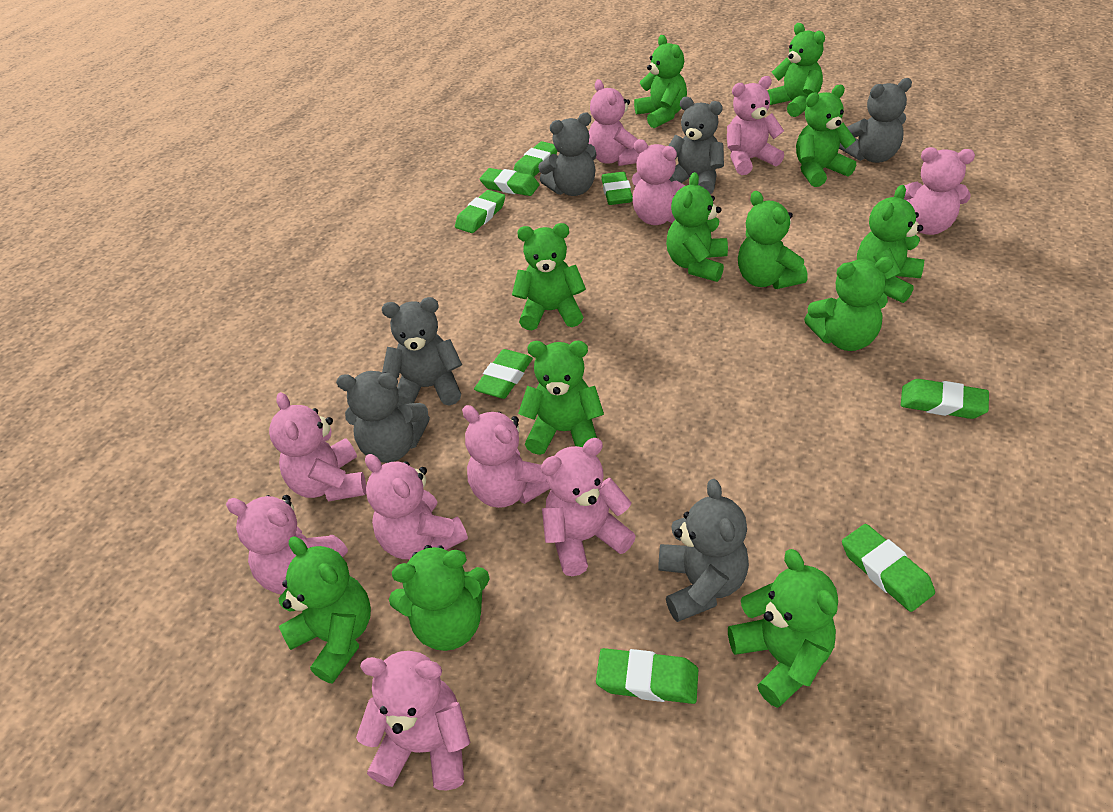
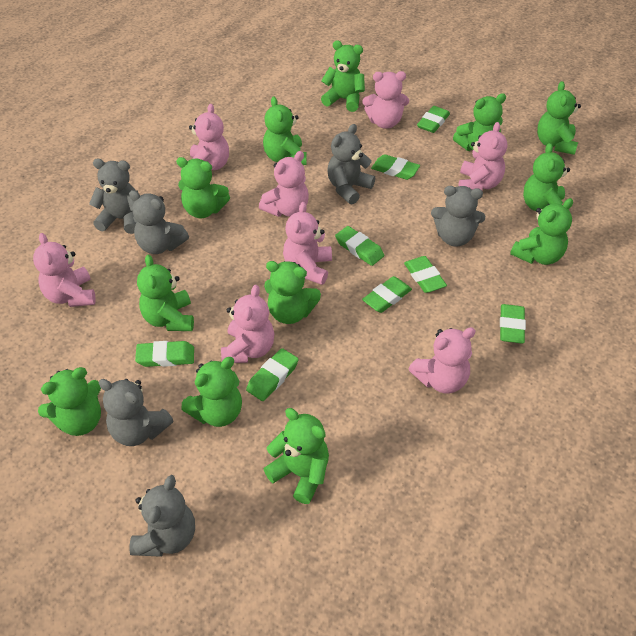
pink teddy bear: [226,495,348,594] [269,392,366,501] [356,651,470,791] [365,454,468,559] [462,405,550,508] [541,438,636,576] [589,79,639,166] [632,139,686,225] [727,76,784,175] [903,147,975,235] = 10 -> [33,233,96,307] [189,104,229,170] [221,285,275,363] [259,151,309,217] [283,202,332,285] [363,71,409,129] [409,327,476,393] [458,122,507,190] = 8

